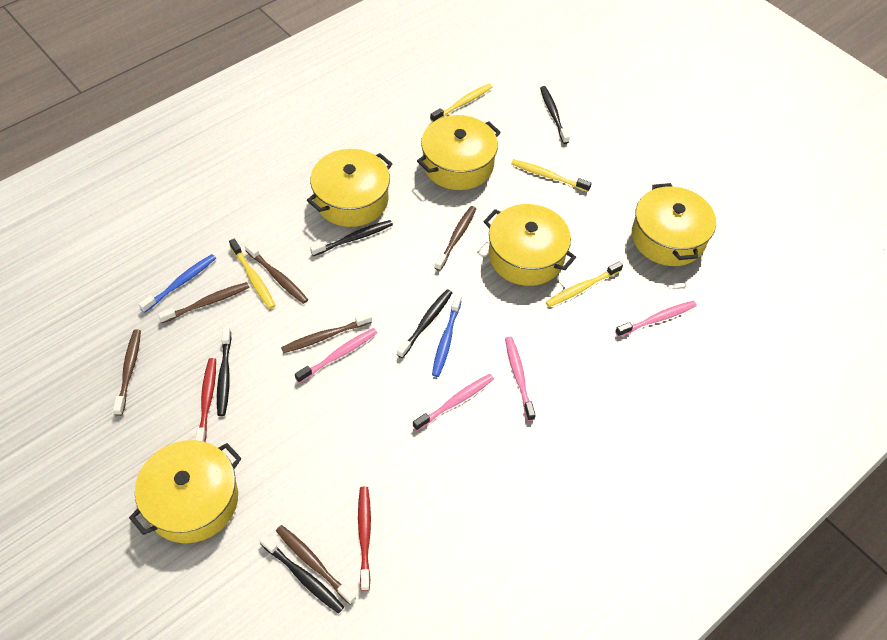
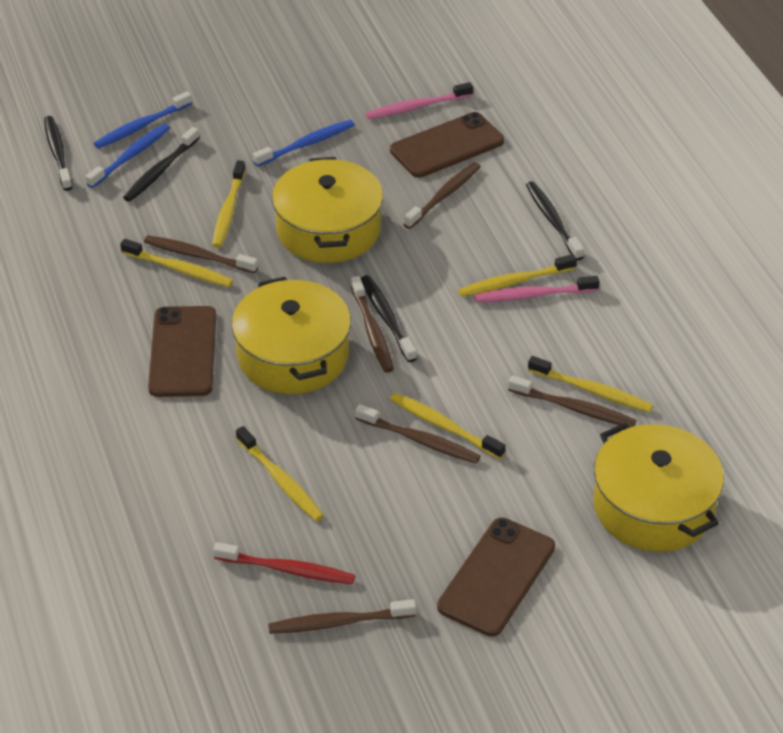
black toothbrush: [217,327,231,416] [259,534,344,614] [310,220,393,256] [397,289,452,358] [540,86,570,144] = 5 -> [44,116,73,191] [123,127,199,202] [361,275,417,362] [526,181,584,260] = 4
blue toothbrush: [138,254,216,313] [432,295,462,377] = 2 -> [85,123,170,188] [94,91,192,149] [253,120,355,167] = 3
brown phone: none = 0 -> [148,306,216,397] [390,112,504,178] [437,517,555,637] = 3
pink toothbrush: [295,328,377,383] [413,374,494,431] [505,337,536,421] [615,301,697,337] = 4 -> [366,82,473,119] [474,276,599,303] = 2
red toothbrush: [195,358,216,442] [358,486,371,591] = 2 -> [213,542,355,584] = 1
yellow pot: [129,440,242,543] [307,149,392,227] [417,115,501,190] [483,204,576,286] [632,183,716,266] = 5 -> [232,277,351,394] [272,157,383,263] [593,422,724,552] = 3
yellow toothbrush: [229,239,276,309] [430,84,492,122] [511,159,592,192] [546,261,623,307] = 4 -> [120,239,233,287] [212,160,246,248] [236,426,324,521] [390,393,506,459] [458,254,577,297] [528,356,653,413] = 6

